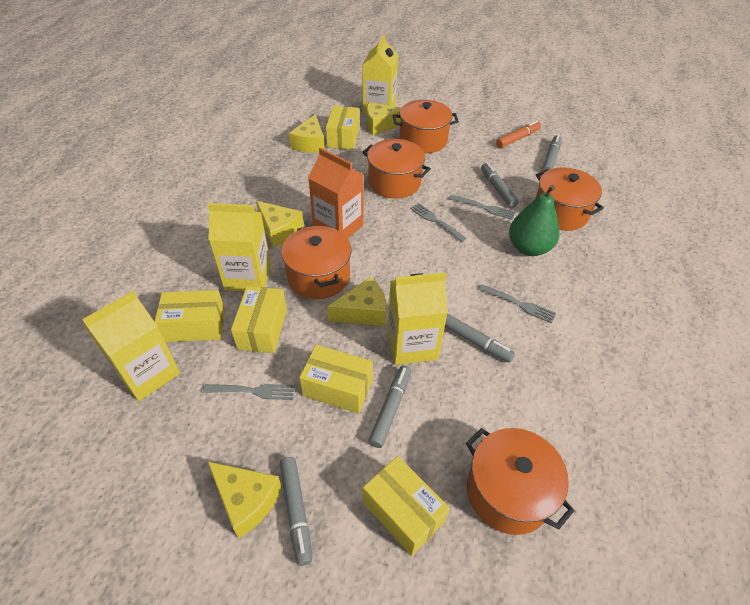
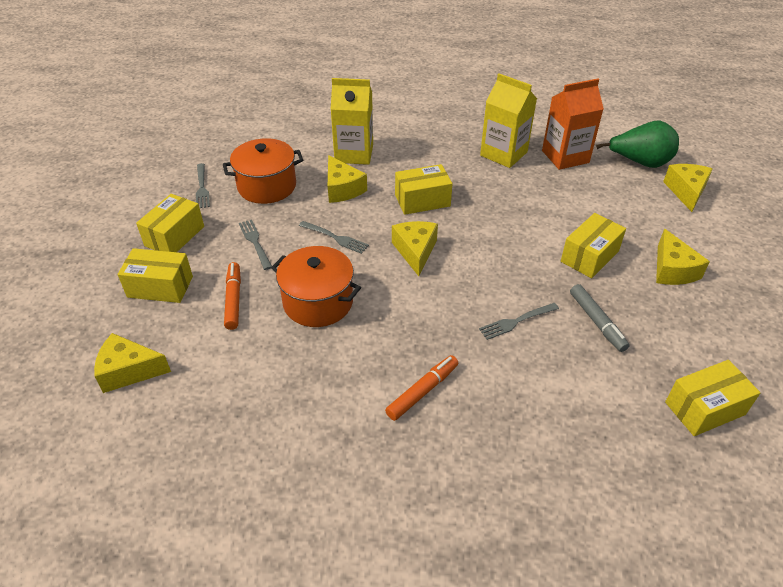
grey marker: [280,457,312,566] [368,365,411,448] [445,313,515,363] [481,163,519,208] [542,135,562,171] = 5 -> [570,284,630,352] = 1
orange marker: [496,121,541,148] = 1 -> [224,262,241,330] [385,355,458,421] = 2
orange pot: [281,225,351,299] [362,139,431,199] [393,100,459,153] [466,428,574,535] [535,167,604,231] = 5 -> [223,138,303,204] [271,246,361,327] = 2
yellow carton: [82,291,180,401] [208,203,271,291] [362,34,398,114] [388,272,448,365] = 4 -> [331,78,373,165] [480,73,537,168] = 2

